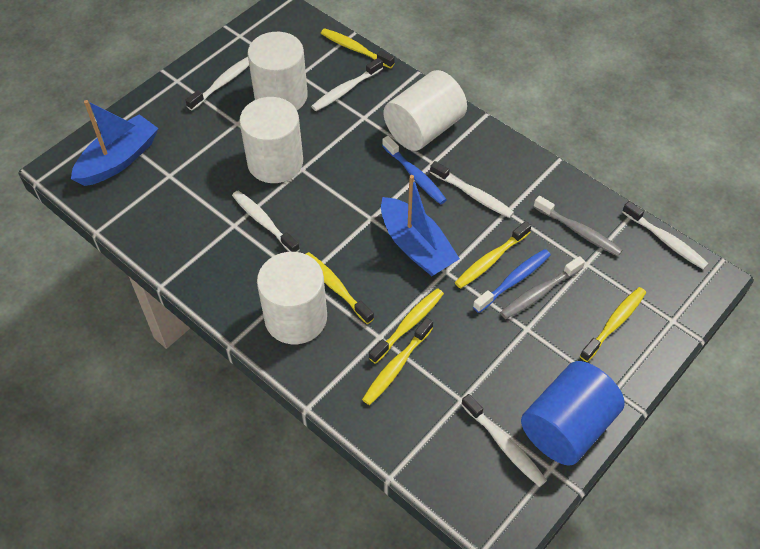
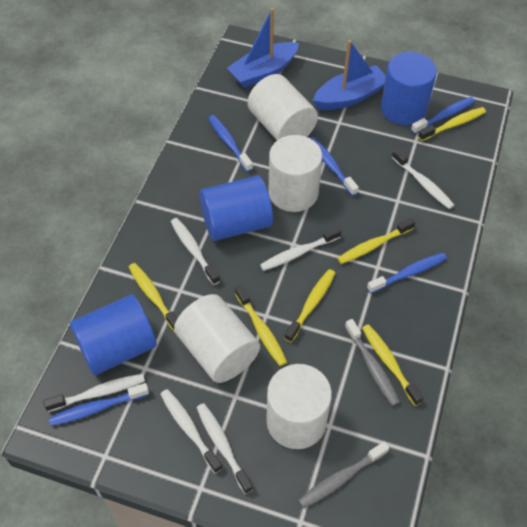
blue cylinder: [521,361,625,466] = 1 -> [70,295,157,375] [199,176,273,241] [381,52,437,125] = 3
blue toothbrush: [382,136,447,204] [473,249,551,313] = 2 -> [49,383,149,426] [208,115,253,172] [310,137,359,196] [367,253,447,294] [411,97,475,134] = 5

